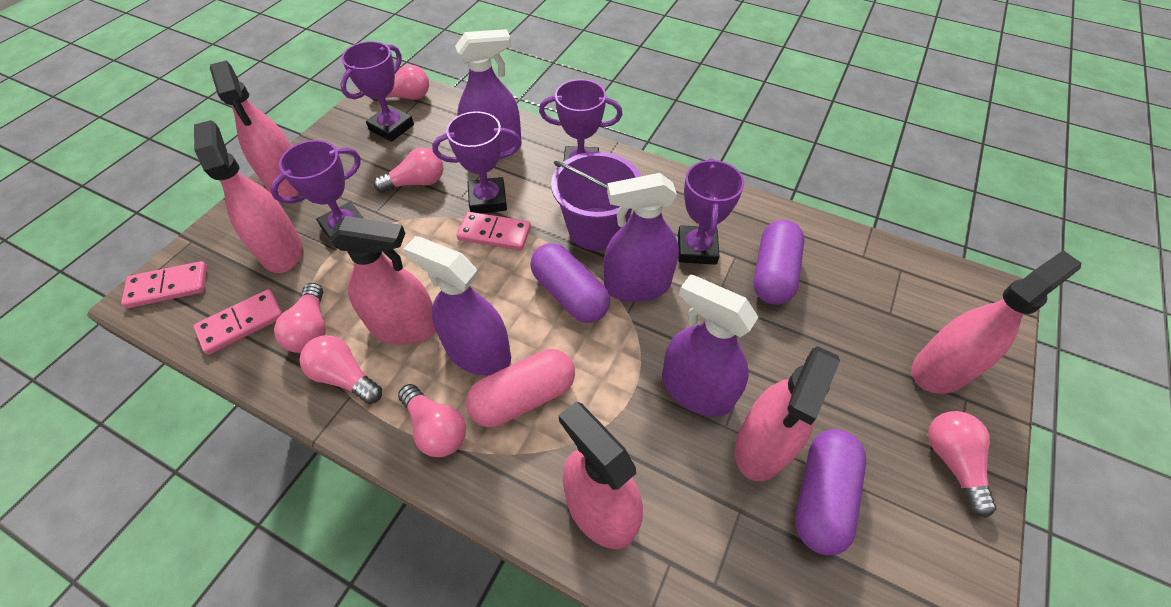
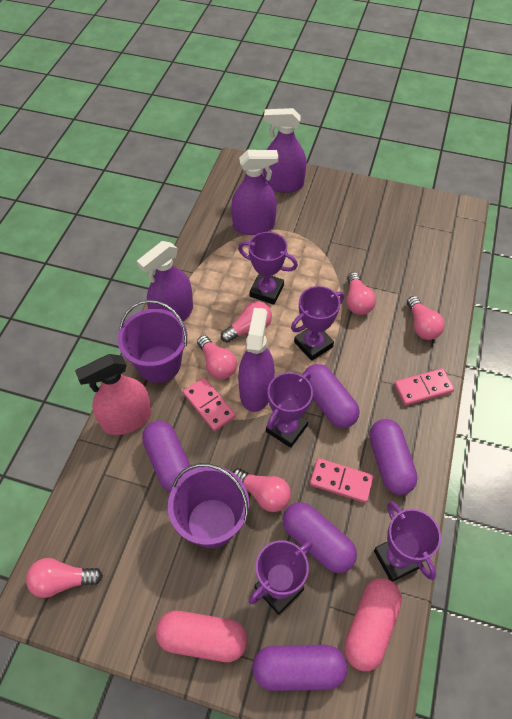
pink capsule: [466,349,575,427] = 1 -> [156,611,247,662] [344,578,402,671] = 2
pink spray bottle: [194,120,303,273] [210,61,299,198] [329,216,436,345] [558,401,643,549] [735,346,840,481] [912,250,1081,394] = 6 -> [75,354,152,435] = 1
purple bucket: [551,152,641,251] = 1 -> [117,300,187,383] [168,463,249,548] = 2
purple capsule: [530,243,610,323] [754,220,804,305] [795,429,866,555] = 3 -> [142,421,192,492] [252,645,347,691] [283,502,357,573] [303,364,360,428] [369,419,418,495] = 5

